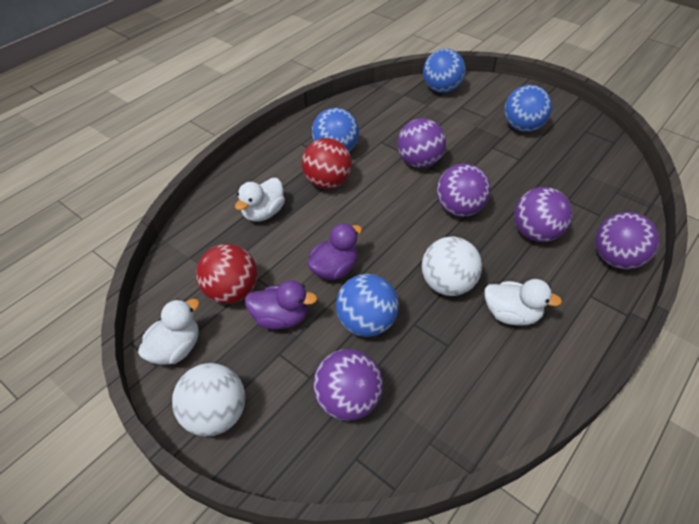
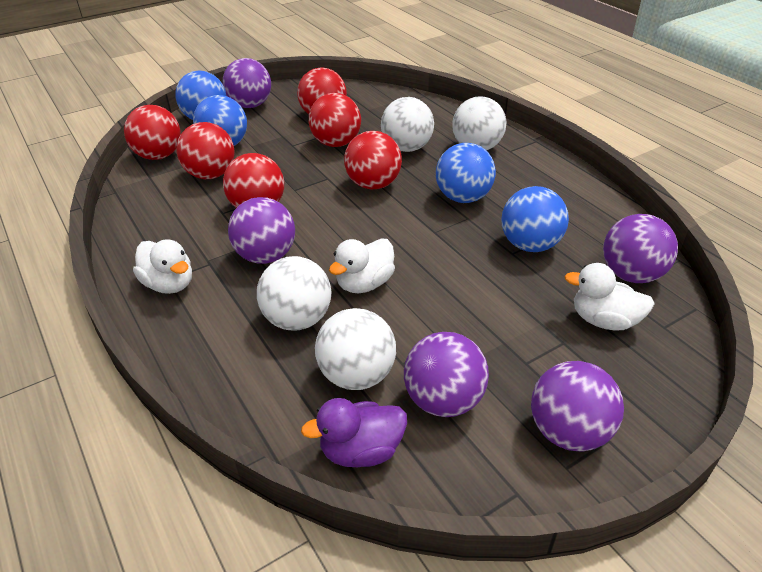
purple duck: [245,280,317,330] [308,223,362,280] = 2 -> [301,398,407,467] = 1
red ball: [196,244,258,304] [302,138,352,189] = 2 -> [124,105,181,160] [177,122,235,179] [223,153,284,208] [297,68,347,114] [309,93,361,147] [344,131,402,190] = 6
white ball: [172,363,245,436] [422,236,482,296] = 2 -> [257,256,331,331] [315,308,396,390] [381,97,434,152] [452,96,507,150] = 4

